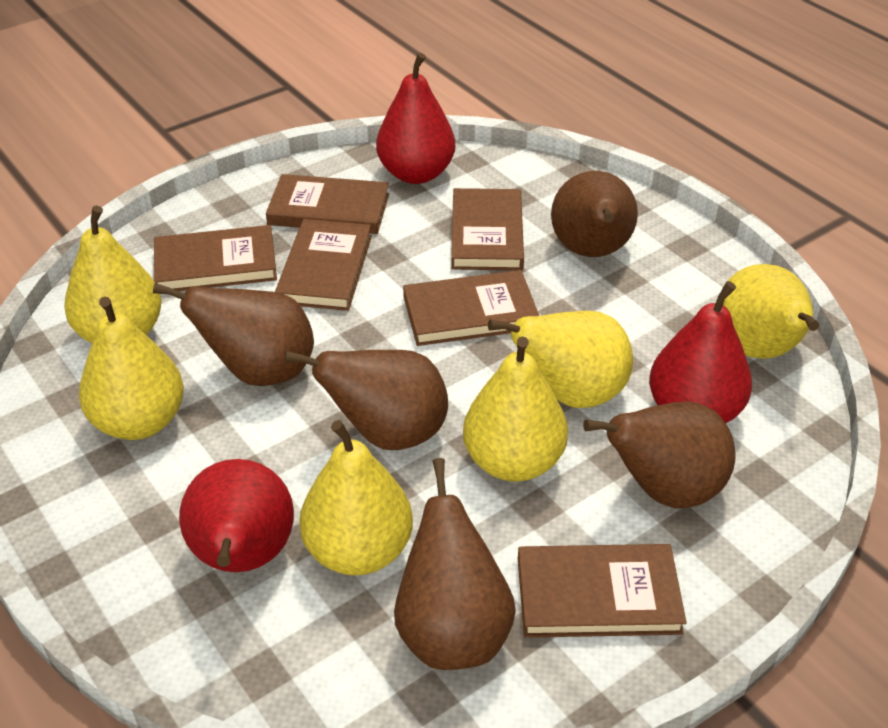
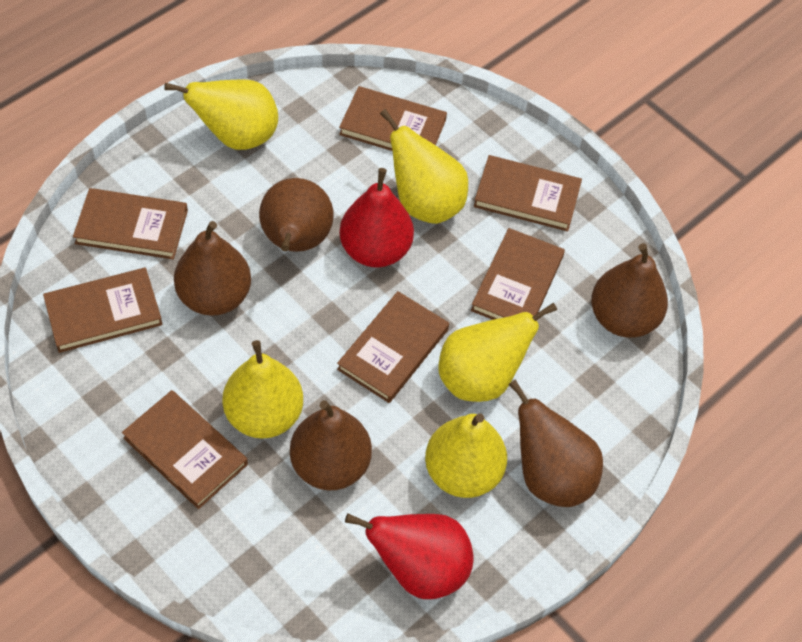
brown book: [154,225,277,291] [266,174,389,234] [275,219,372,311] [403,270,539,346] [451,188,524,270] [518,544,687,638] = 6 -> [43,268,163,353] [73,188,188,259] [122,390,248,509] [337,291,449,403] [339,86,447,151] [471,228,565,320] [474,155,582,231] = 7
red pear: [179,459,294,572] [376,53,455,184] [649,281,752,423] = 3 -> [339,168,414,267] [345,514,474,599] = 2
yellow pear: [64,206,162,343] [79,297,184,440] [300,420,413,575] [463,336,568,482] [488,311,633,408] [722,264,819,359] = 6 -> [164,79,278,150] [222,340,303,439] [380,109,468,224] [425,414,507,498] [439,303,557,402] = 5

